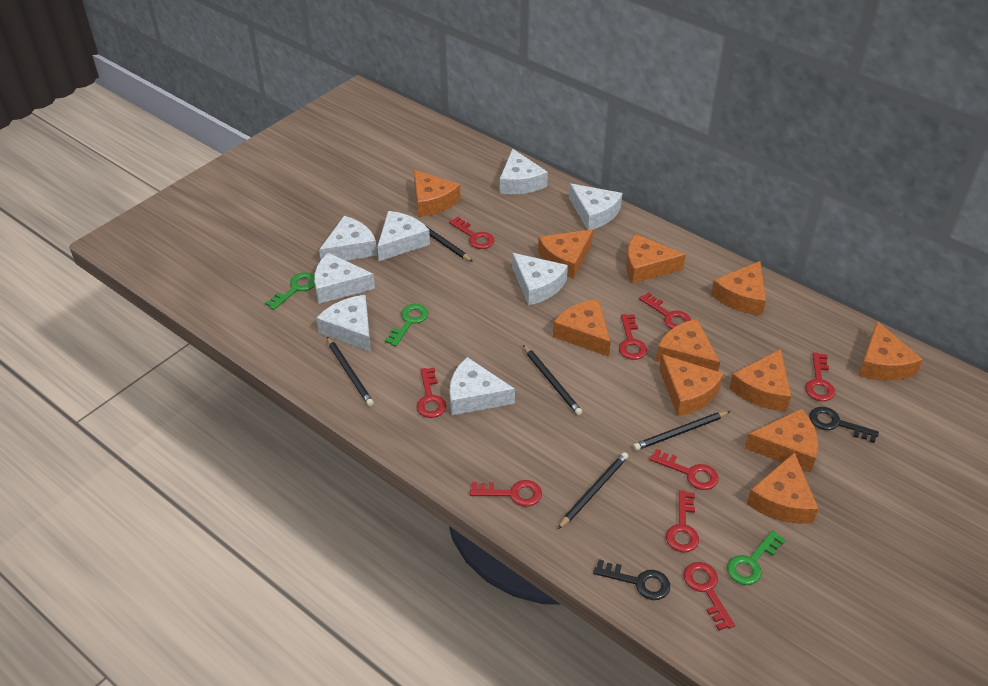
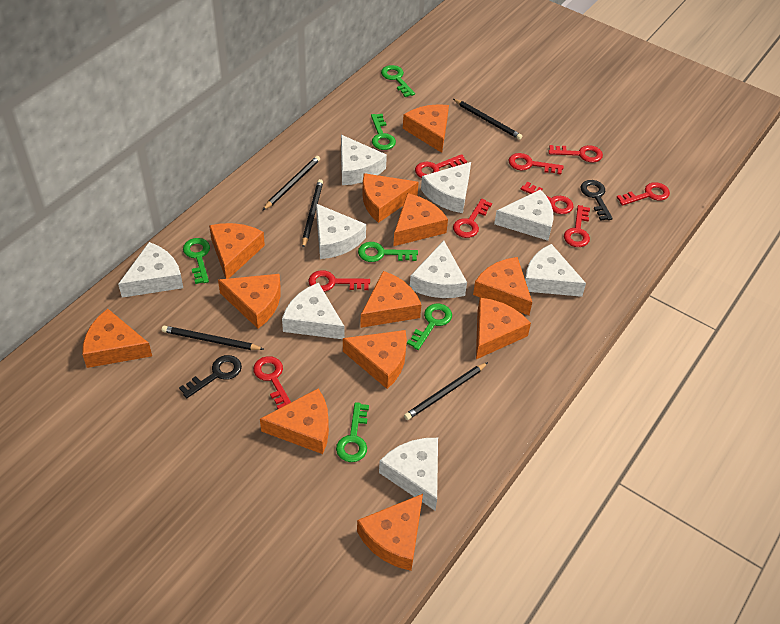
green key: [265,272,315,310] [385,304,428,347] [727,530,786,585] = 3 -> [183,238,210,284] [336,402,369,462] [358,242,418,262] [371,114,396,150] [381,65,415,97] [407,304,452,350] = 6
orange cheese: [414,170,461,217] [538,229,593,279] [553,299,611,357] [626,234,686,284] [656,319,720,371] [659,354,724,416] [711,261,766,315] [729,349,791,411] [745,409,818,473] [747,452,819,524] [858,321,923,381] = 11 -> [82,309,152,368] [209,223,265,279] [218,274,281,329] [260,388,329,454] [343,330,407,389] [357,494,423,571] [360,271,421,328] [362,173,419,223] [393,193,448,246] [403,104,449,153] [473,257,532,315] [476,298,531,359] = 12
white cheese: [314,253,375,304] [316,295,371,352] [319,216,377,261] [377,211,430,261] [450,357,515,415] [500,149,548,194] [512,253,568,306] [569,184,622,230] = 8 -> [118,242,183,298] [282,283,345,339] [316,204,366,259] [341,135,387,185] [379,438,438,511] [410,240,467,298] [421,162,471,213] [494,189,553,241] [525,244,586,297] = 9

